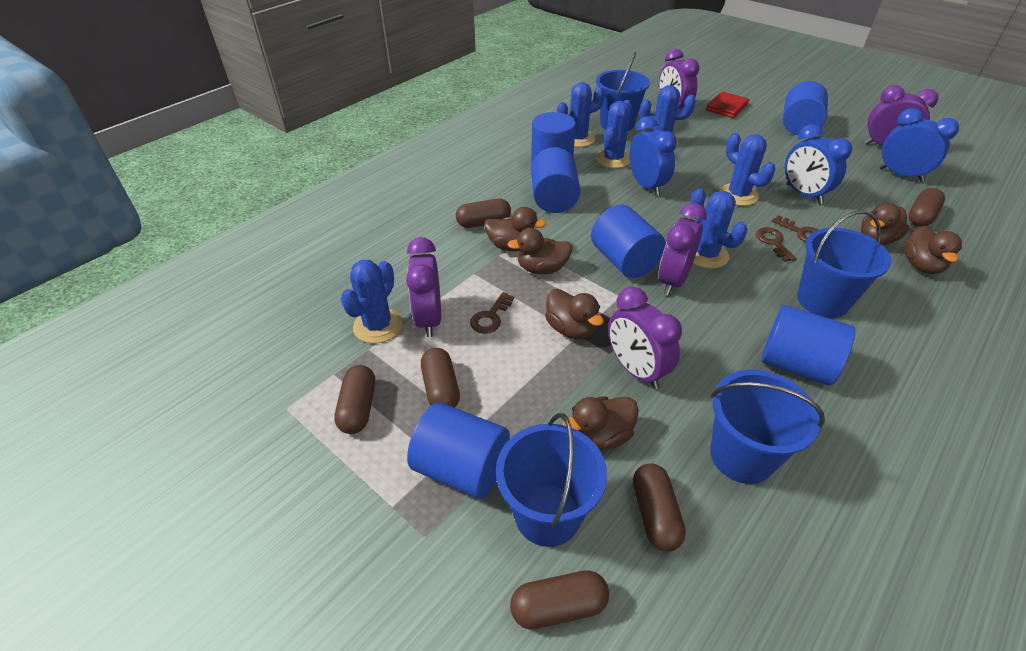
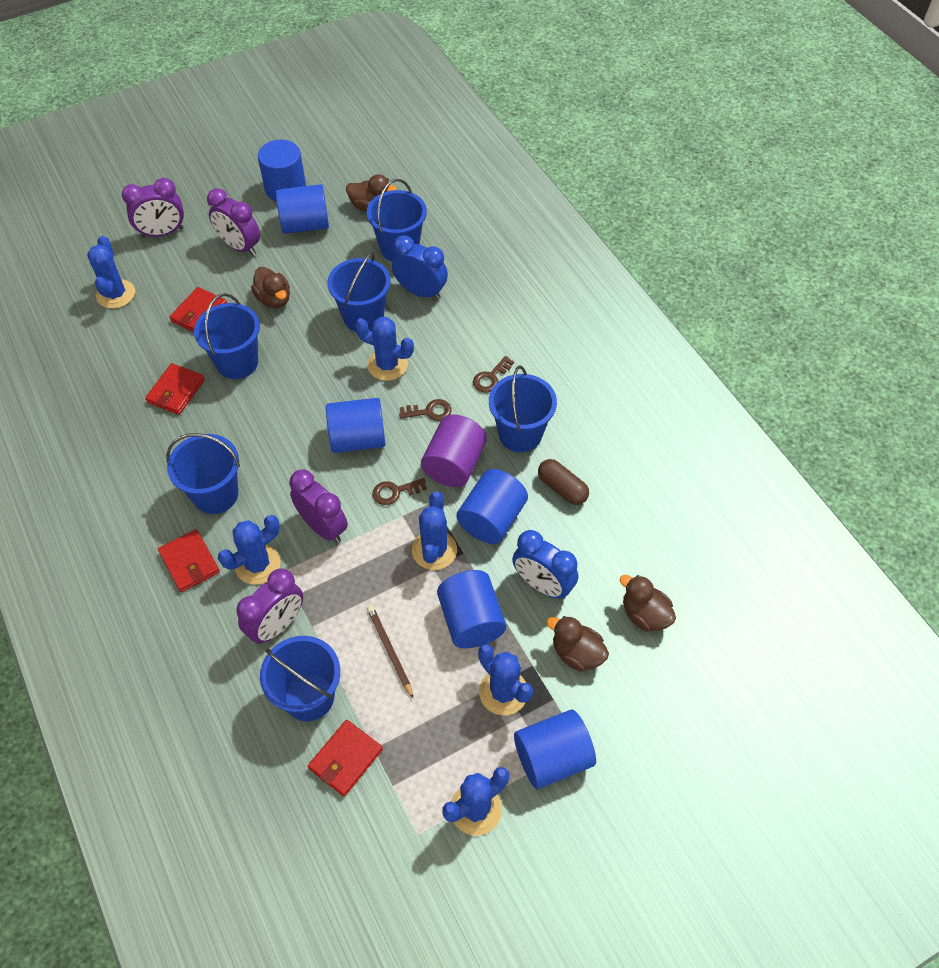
blue bucket: [496,413,607,547] [596,52,650,131] [710,370,825,484] [797,210,892,318] = 4 -> [166,433,240,514] [194,293,260,379] [260,636,340,721] [327,251,391,332] [367,179,427,261] [489,366,557,452] = 6
blue clock: [630,116,677,196] [785,124,852,204] [879,108,959,182] = 3 -> [392,235,448,300] [512,530,578,599] = 2
brown capsule: [334,365,375,434] [421,348,460,408] [456,199,511,228] [510,570,609,629] [633,463,686,551] [909,188,945,227] = 6 -> [538,459,589,505] = 1
brown duck: [484,207,546,251] [507,228,573,274] [545,289,604,339] [562,396,639,450] [861,203,909,245] [903,226,962,274] = 6 -> [251,267,290,308] [346,174,397,211] [546,616,609,672] [620,575,676,632] = 4
brown pencil: none = 0 -> [367,606,413,698] = 1
purple clock: [406,237,441,337] [608,287,682,389] [658,203,707,295] [659,49,699,108] [865,85,938,146] = 5 -> [122,178,184,238] [207,188,260,256] [236,568,303,644] [289,469,348,543] = 4
purple cylinder: none = 0 -> [421,415,487,487] = 1
red wallet: [706,91,749,118] = 1 -> [145,363,205,415] [158,529,220,592] [170,287,227,332] [308,720,383,796] = 4

